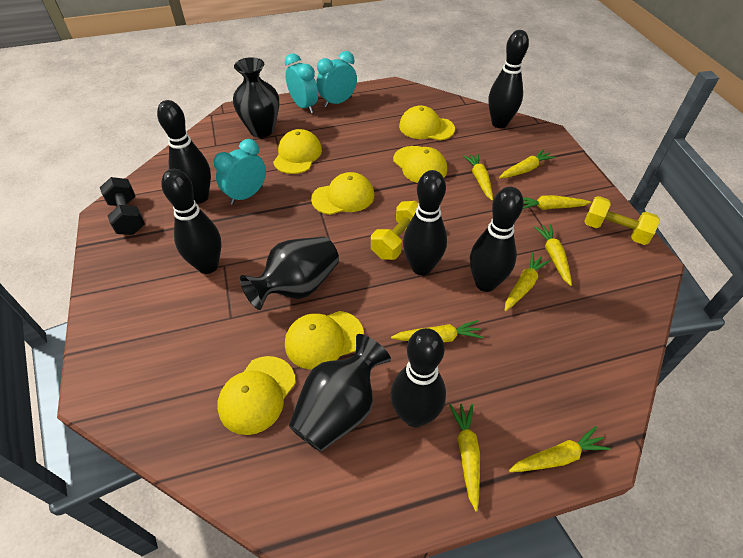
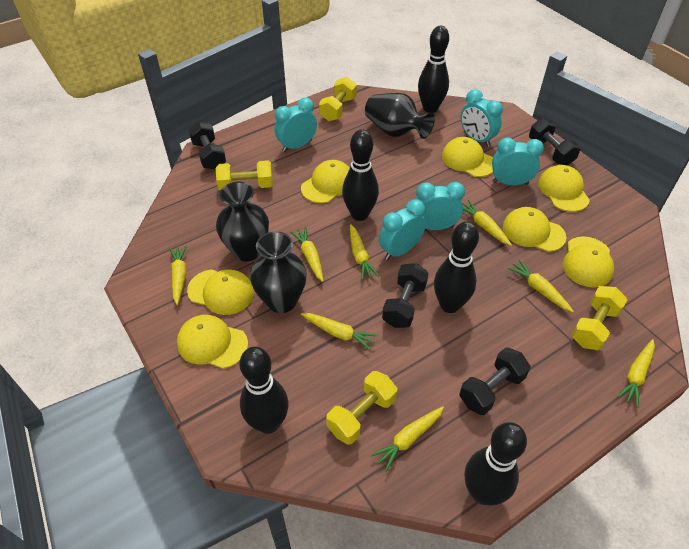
black bowling pin: [157,100,211,204] [161,169,221,274] [391,328,446,427] [403,170,447,275] [470,187,524,292] [488,30,529,128] = 6 -> [239,347,289,434] [342,129,379,221] [418,26,449,113] [434,222,479,313] [465,422,527,505] = 5
black dumbbell: [100,177,145,235] = 1 -> [188,121,226,170] [382,263,429,328] [459,347,530,415] [529,118,581,166] = 4
turquoise clock: [213,139,266,205] [285,53,318,113] [317,51,357,107] = 3 -> [275,98,317,152] [379,199,426,260] [416,182,465,230] [460,89,503,147] [492,137,544,185] = 5
yellow cap: [217,356,295,435] [273,129,322,174] [285,311,364,369] [311,172,374,215] [393,146,447,183] [399,105,455,141] = 6 -> [177,315,248,369] [187,269,254,315] [301,160,350,203] [442,137,493,177] [503,207,566,252] [538,165,590,212] [562,236,614,288] = 7
yellow dumbbell: [371,201,419,260] [584,196,660,245] = 2 -> [216,160,273,191] [319,77,357,121] [326,371,397,445] [572,286,628,350] = 4

